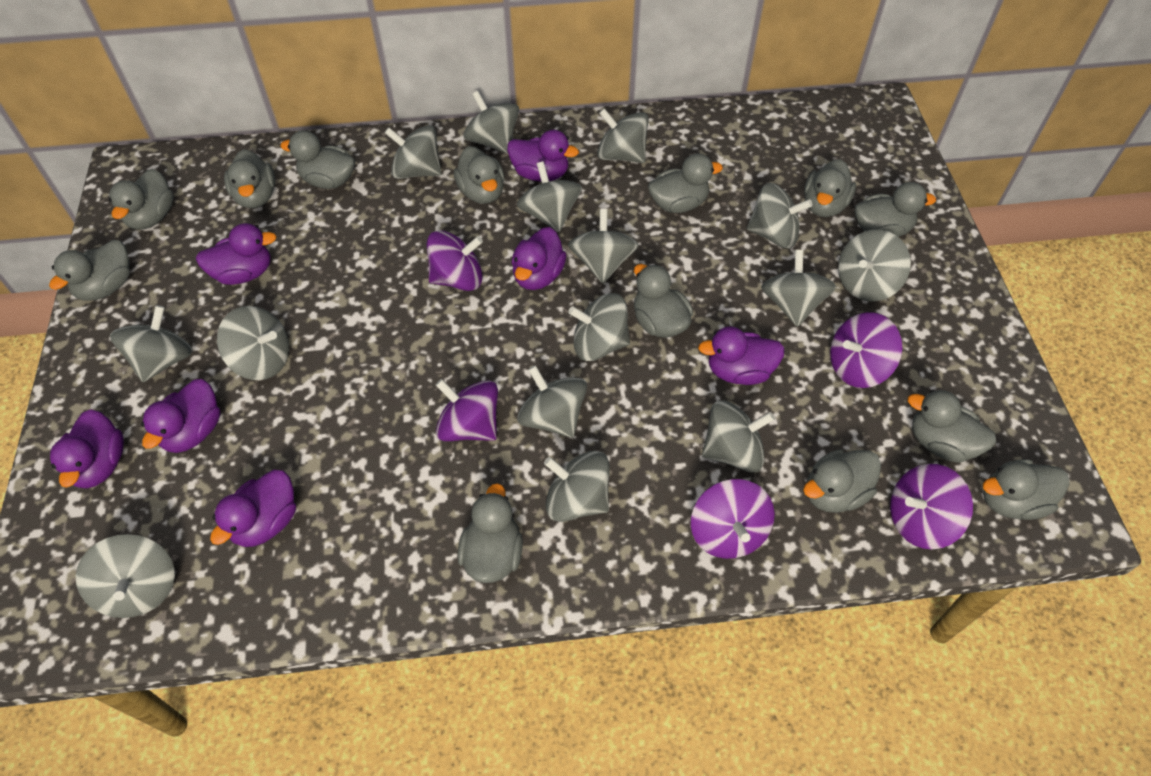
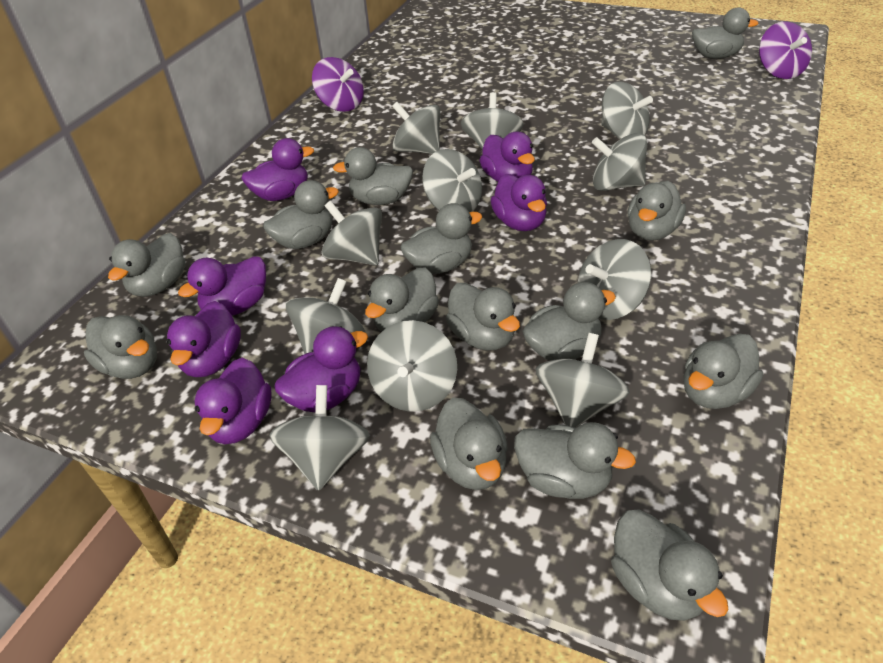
grey duck: [49,240,130,301] [109,169,174,229] [224,149,275,208] [280,130,355,189] [454,146,505,204] [458,483,523,583] [634,264,693,338] [648,153,723,213] [803,449,881,513] [804,159,856,217] [855,182,936,237] [908,390,996,463] [983,459,1069,520] = 13 -> [84,315,157,379] [108,233,186,297] [263,180,339,249] [333,147,413,205] [365,268,439,331] [400,203,482,274] [430,398,508,490] [446,283,520,351] [514,422,636,499] [522,282,616,361] [611,509,729,621] [628,181,686,241] [683,333,763,409] [692,7,758,59] = 14
grey spinning top: [76,534,175,618] [110,305,192,382] [217,306,289,380] [385,125,442,179] [464,91,519,153] [517,161,582,232] [517,365,587,438] [544,451,610,522] [568,209,638,284] [568,293,630,361] [597,108,649,163] [702,400,775,473] [747,183,813,248] [761,250,836,327] [838,229,911,301] = 15 -> [269,385,370,491] [286,278,365,354] [322,201,382,265] [367,320,457,412] [392,102,440,154] [422,149,482,212] [461,92,524,150] [535,333,630,428] [578,239,651,320] [592,133,647,191] [601,82,653,139] = 11
purple spinning top: [427,231,483,291] [436,379,498,441] [691,479,775,559] [830,312,902,388] [890,464,973,549] = 5 -> [312,57,364,112] [759,21,812,79] = 2

